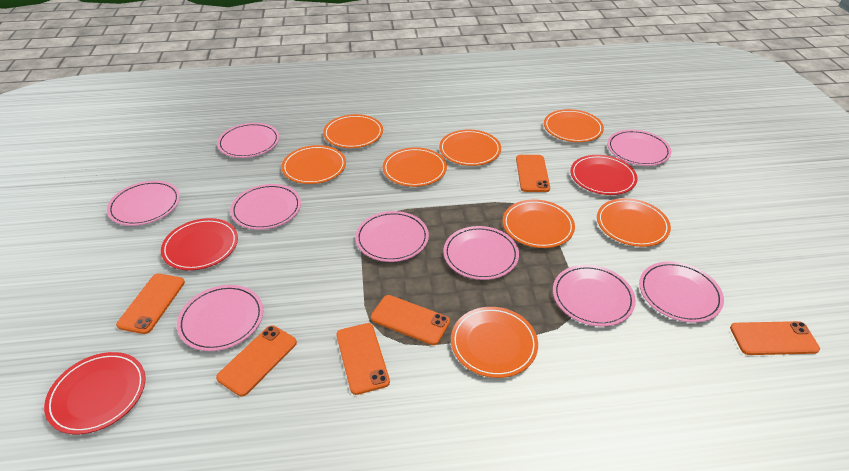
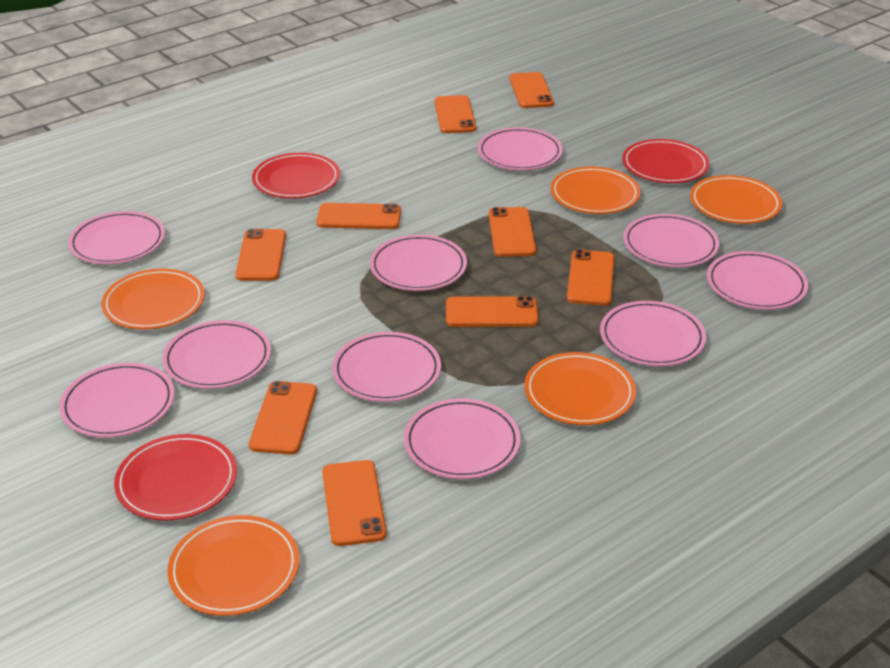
orange phone: [116,274,185,334] [216,325,297,397] [336,323,390,395] [371,295,450,345] [516,155,550,192] [730,321,820,355] = 6 -> [236,229,286,281] [249,381,317,455] [317,203,401,229] [322,460,387,546] [435,95,476,133] [446,296,539,327] [489,207,536,257] [510,72,554,108] [567,249,614,306] = 9
orange plate: [281,145,346,184] [323,114,383,148] [383,147,447,187] [439,129,501,166] [451,307,538,378] [502,200,575,248] [544,109,604,142] [597,198,671,247] = 8 -> [101,269,205,330] [167,515,299,616] [524,352,636,425] [551,166,640,214] [690,175,782,224] = 5
pink plate: [107,181,180,226] [177,285,263,351] [217,123,279,158] [230,184,301,230] [355,211,429,262] [443,226,519,280] [553,265,636,326] [607,130,671,166] [639,261,724,323] = 9 -> [59,363,174,438] [68,211,165,264] [162,320,271,389] [332,332,441,402] [370,235,467,291] [404,399,521,479] [478,127,563,170] [600,301,706,366] [623,214,719,267] [707,251,808,310] = 10

